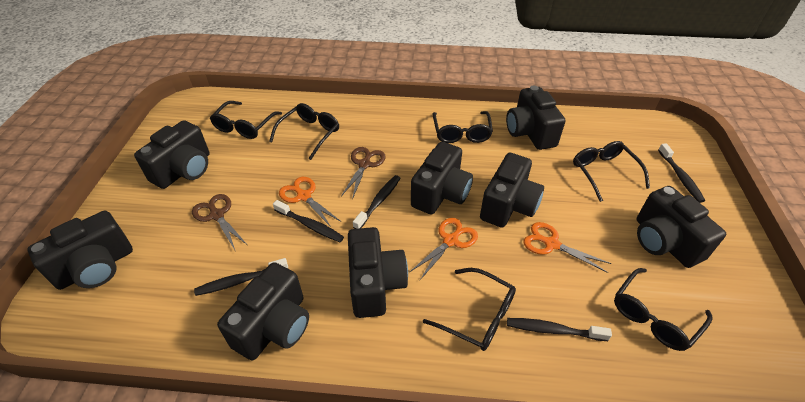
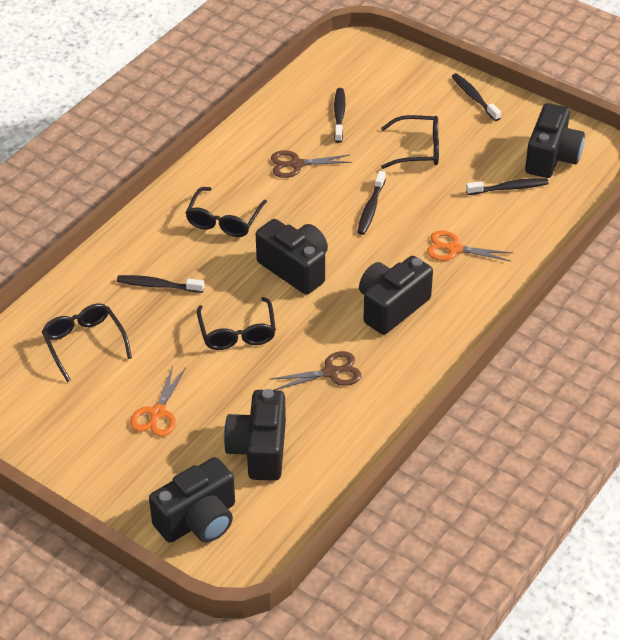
black camera: [27,211,133,290] [134,120,210,189] [217,262,309,360] [348,227,408,318] [411,142,473,215] [480,153,544,228] [506,85,566,150] [637,186,726,268] = 8 -> [149,457,235,543] [224,389,286,481] [256,219,328,295] [359,256,433,335] [525,103,585,178] = 5
black glasses: [210,101,282,139] [269,103,339,160] [423,268,516,351] [433,111,493,143] [573,141,650,202] [614,268,712,351] = 6 -> [42,303,132,382] [186,187,267,237] [197,297,276,350] [381,115,439,169] = 4
orange scissors: [279,177,340,227] [410,218,478,280] [523,222,612,273] = 3 -> [130,366,186,437] [427,231,513,261] = 2

